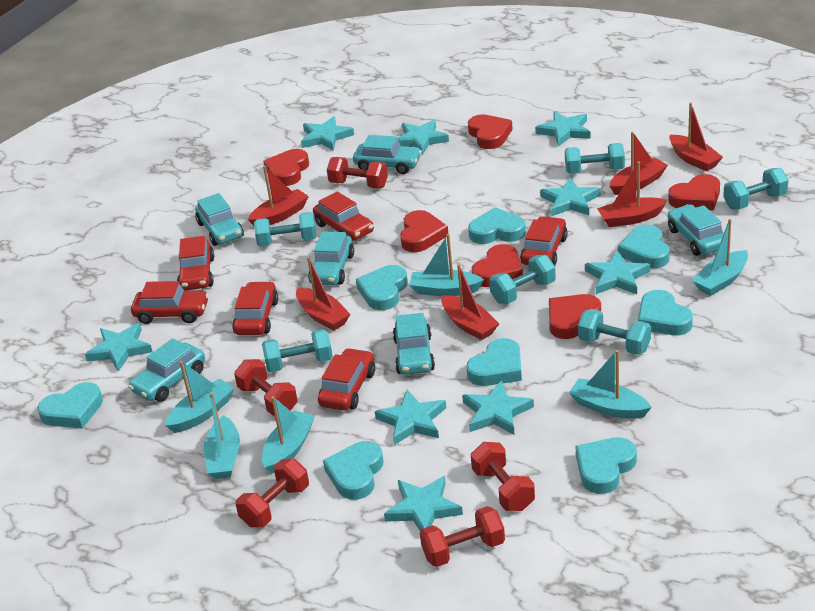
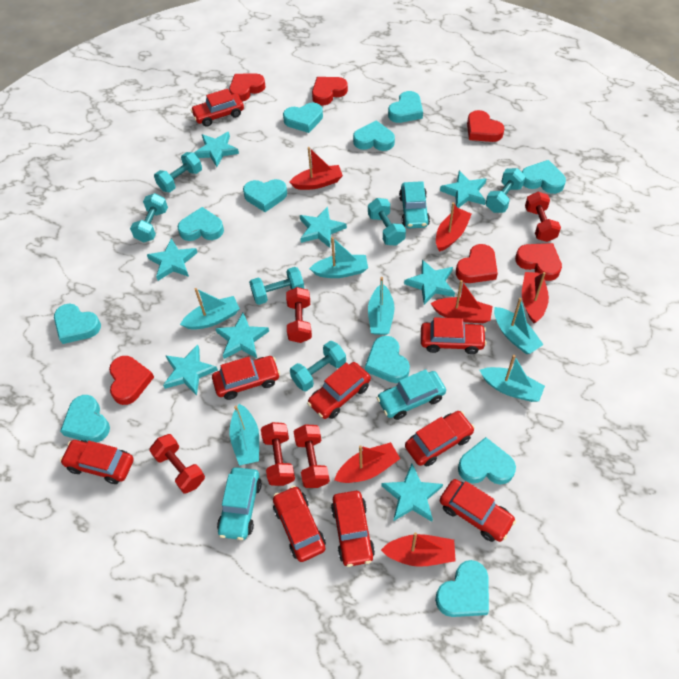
red car: [131,281,209,324] [177,236,214,290] [232,281,278,335] [313,191,374,241] [318,348,375,411] [520,216,568,266] = 6 -> [60,440,134,484] [191,89,244,127] [212,356,280,400] [273,485,326,562] [307,362,371,419] [331,491,375,567] [405,411,475,467] [421,317,487,354] [440,479,516,542] = 9
turquoise car: [128,338,205,402] [195,193,244,246] [308,231,354,285] [353,135,422,174] [393,313,435,375] [668,204,724,256] = 6 -> [217,467,262,540] [377,369,446,420] [399,181,430,228] = 3
turquoise heart: [37,382,103,429] [323,441,383,500] [356,265,408,310] [466,338,522,386] [468,207,526,244] [576,437,637,494] [618,225,670,268] [638,290,693,335] = 8 -> [54,304,101,344] [60,395,110,442] [178,207,224,241] [243,179,287,212] [283,102,323,133] [353,120,395,151] [365,336,410,383] [388,91,423,123] [435,560,489,617] [458,437,516,485] [522,160,566,194] = 11
turquoise star: [85,323,152,372] [301,116,354,151] [375,390,446,445] [384,476,463,531] [397,120,449,155] [462,380,534,435] [535,111,590,147] [540,178,601,216] [585,251,650,294] = 9 -> [147,238,198,281] [163,345,218,396] [194,132,239,167] [215,313,269,359] [300,207,347,248] [382,464,443,522] [404,260,455,305] [440,171,486,208] = 8

